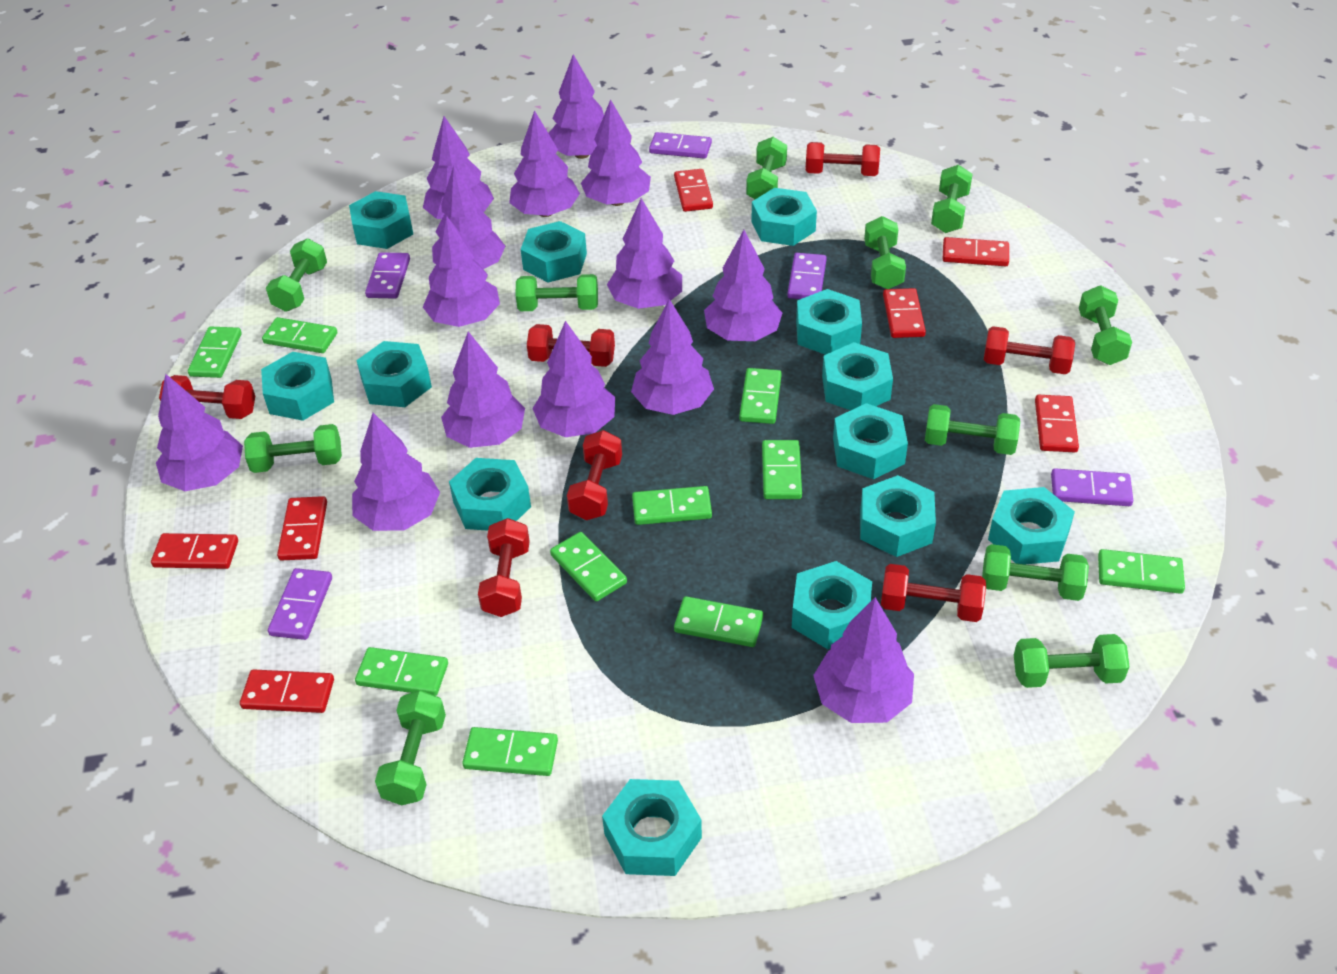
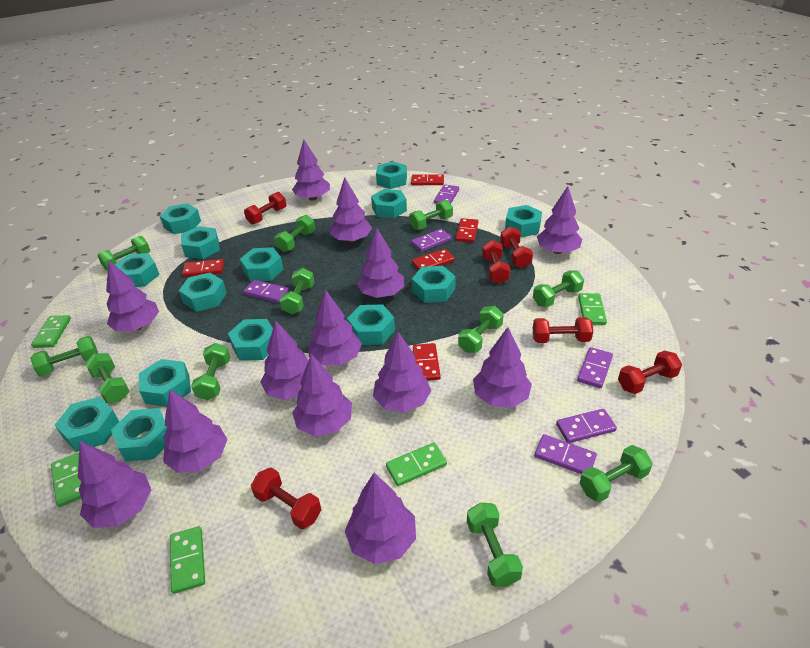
green domino: [188,326,242,378] [262,317,337,353] [355,647,448,696] [462,727,558,776] [550,532,627,601] [632,486,712,525] [674,596,763,647] [739,368,782,424] [762,440,802,499] [1098,549,1185,594] = 10 -> [31,315,71,348] [51,453,82,507] [170,526,205,594] [386,443,447,486] [578,293,607,325] = 5
purple domino: [268,568,332,640] [365,252,410,299] [649,132,712,159] [787,253,827,299] [1051,468,1133,506] = 5 -> [244,280,289,303] [411,229,452,252] [434,184,459,204] [535,434,597,474] [556,409,617,443] [577,347,613,388] = 6
purple tree: [156,374,243,491] [352,413,440,531] [423,116,494,219] [423,215,500,327] [432,166,506,269] [441,332,525,448] [509,110,580,217] [532,321,615,437] [549,54,604,159] [581,99,651,206] [607,198,682,309] [631,299,714,415] [704,230,782,341] [813,597,914,723] = 14 -> [78,441,151,528] [106,261,159,332] [163,390,228,473] [260,321,308,400] [292,140,330,201] [292,354,352,436] [309,290,362,365] [330,177,372,243] [345,473,416,564] [357,228,404,298] [373,332,431,412] [473,327,532,408] [537,186,582,254] = 13
red domino: [151,533,238,569] [240,669,334,713] [277,496,327,561] [674,169,713,212] [883,288,926,338] [943,237,1009,266] [1035,395,1079,452] = 7 -> [182,259,224,277] [411,174,444,185] [412,249,455,270] [413,343,441,381] [456,218,478,243] = 5
red dumbbell: [159,375,255,419] [478,518,530,617] [527,324,615,367] [567,430,622,520] [805,142,880,176] [881,564,986,622] [984,326,1075,374] = 7 -> [244,192,286,225] [251,468,321,529] [482,240,511,284] [500,227,533,268] [533,317,593,343] [618,351,682,394] = 6
turquoise nut: [261,352,334,421] [349,191,413,249] [356,341,432,407] [449,458,531,531] [520,221,587,283] [602,779,702,876] [751,188,817,246] [792,561,872,649] [796,289,862,355] [822,342,893,410] [833,403,908,479] [860,475,936,557] [988,487,1075,565] = 13 -> [55,397,119,452] [111,408,167,461] [115,253,159,287] [139,359,191,407] [160,203,201,234] [179,273,227,312] [181,226,220,259] [228,319,273,361] [240,247,284,282] [347,304,395,345] [371,189,407,218] [376,161,407,189] [412,266,456,303] [505,205,542,237] = 14

